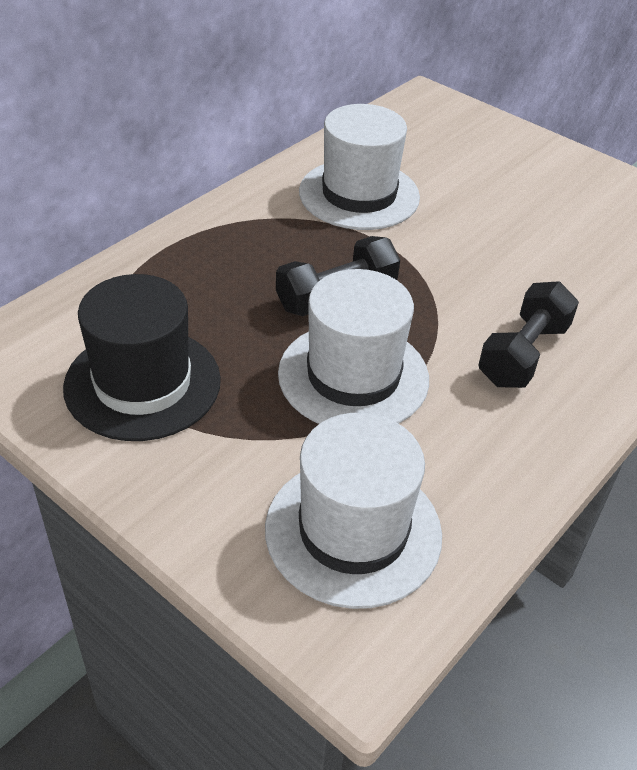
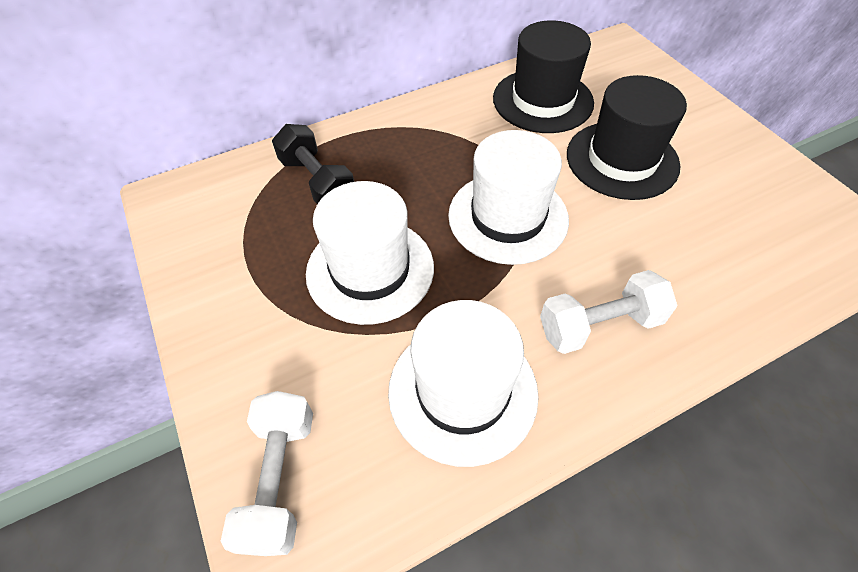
black dumbbell: [276,236,400,316] [478,281,579,388] = 2 -> [272,124,354,204] = 1
black hat: [63,274,221,441] = 1 -> [493,20,594,133] [567,75,687,200] = 2
white dumbbell: none = 0 -> [221,391,313,556] [540,270,678,354] = 2

